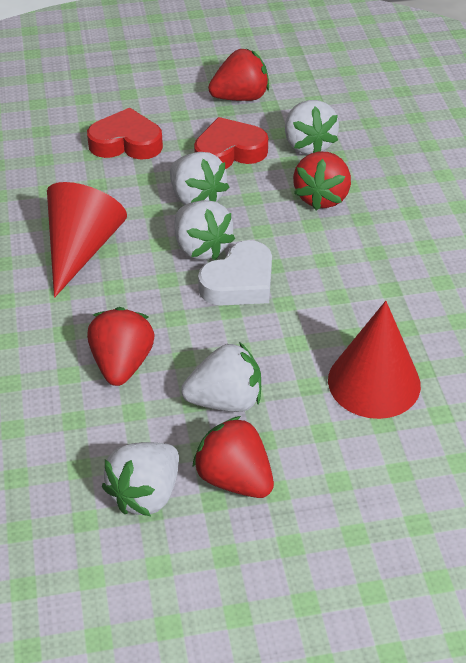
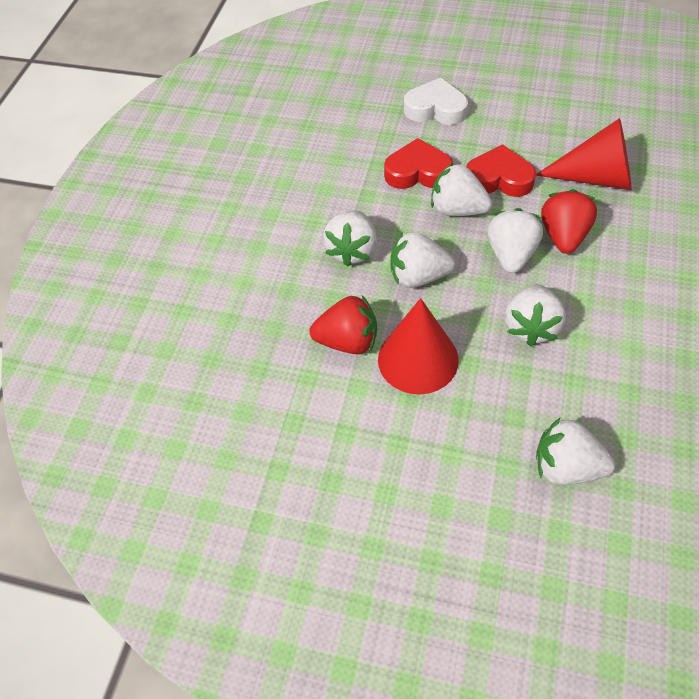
red strawberry: [87,307,155,386] [192,416,274,498] [208,49,269,101] [293,152,351,211] = 4 -> [309,296,377,354] [541,189,597,254] = 2
white strawberry: [102,442,179,516] [170,152,229,205] [174,200,235,260] [181,342,261,412] [285,100,339,154] = 5 -> [323,210,377,267] [391,232,455,288] [431,162,492,216] [487,208,543,273] [505,284,566,346] [536,418,615,485] = 6

